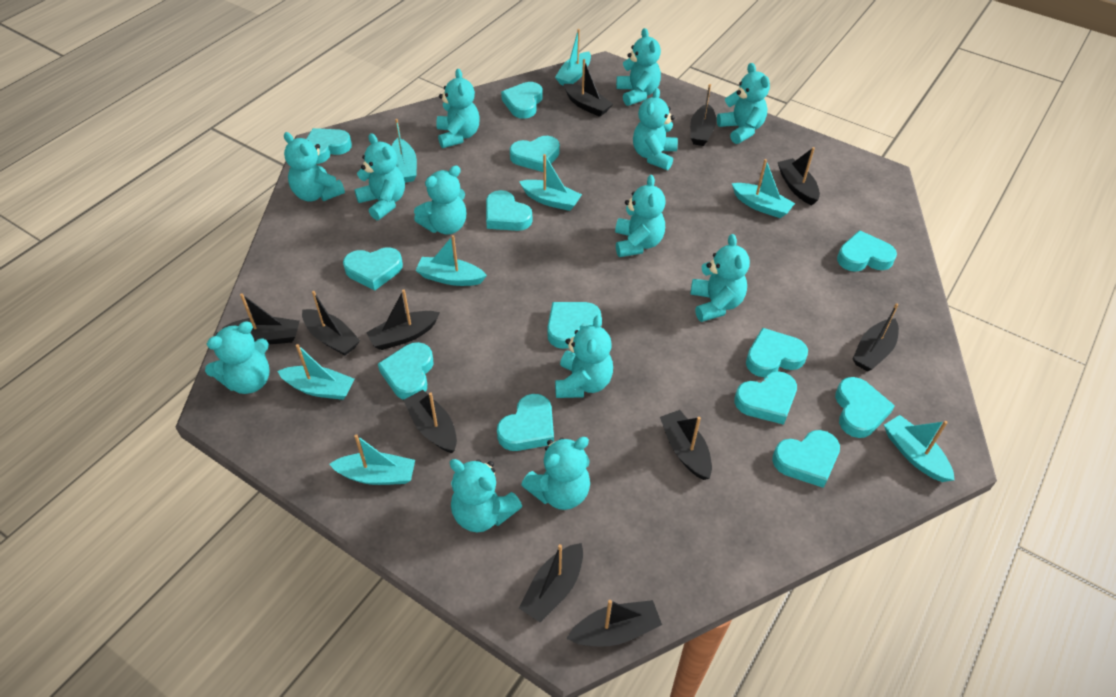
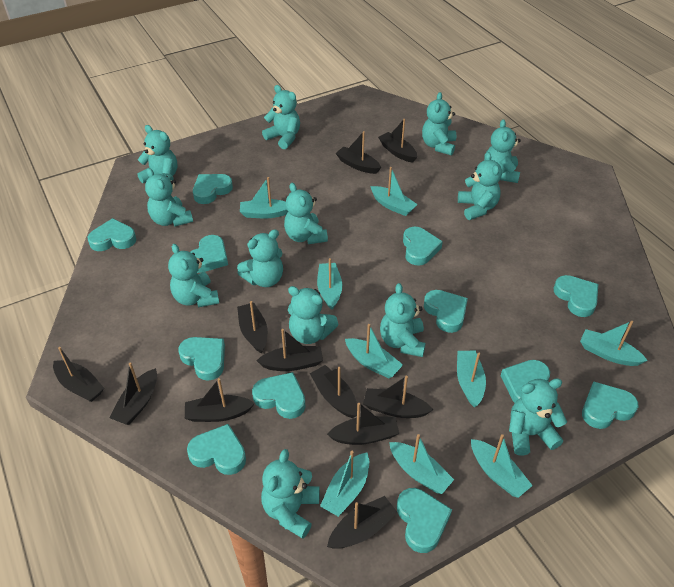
turquoise boat: [277,344,355,400] [329,434,415,485] [392,119,417,183] [415,235,487,286] [519,154,582,211] [555,29,591,86] [732,159,795,218] [884,415,955,482] = 8 -> [240,177,288,218] [317,258,342,310] [320,451,369,517] [345,324,403,378] [370,167,418,216] [389,434,454,494] [457,350,486,407] [471,434,533,498] [580,321,648,366] = 9
turquoise heart: [306,128,352,164] [343,247,403,291] [378,342,433,400] [486,190,532,231] [497,394,554,451] [501,82,543,119] [510,136,560,172] [547,302,601,349] [734,371,797,425] [746,328,808,377] [772,430,840,488] [835,377,895,438] [837,230,897,272] = 13 -> [87,218,137,251] [178,337,225,381] [187,424,246,475] [191,235,228,273] [193,174,233,204] [252,372,305,419] [397,488,452,553] [403,226,443,266] [424,290,468,333] [501,360,550,403] [554,275,598,317] [582,382,639,429] = 12

